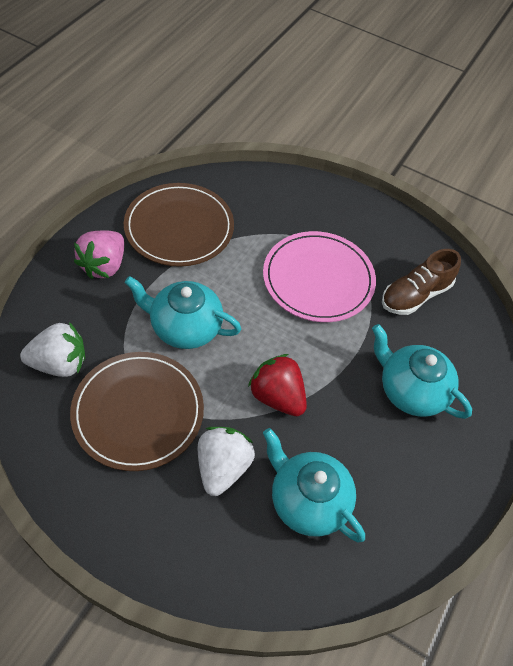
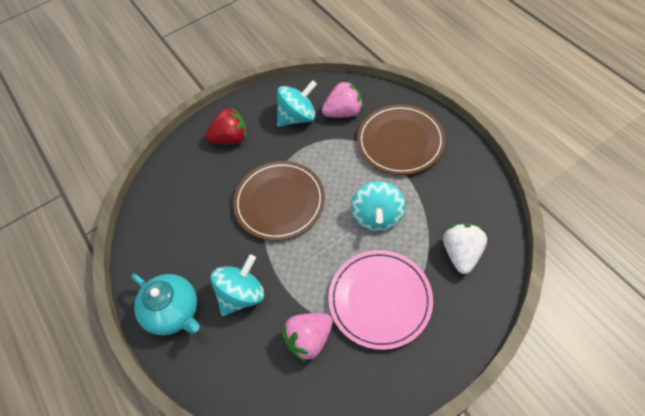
brown shoe: [382,249,461,315] = 1 -> none = 0
pink strawberry: [74,230,124,279] = 1 -> [282,313,333,362] [322,81,363,117] = 2
turquoise spinning top: none = 0 -> [210,254,264,316] [277,80,317,127] [351,181,406,231] = 3
turquoise teapot: [125,276,241,349] [263,428,365,542] [372,324,472,419] = 3 -> [131,274,200,335] = 1
white strawberry: [20,322,85,377] [198,427,255,496] = 2 -> [443,223,487,274] = 1

